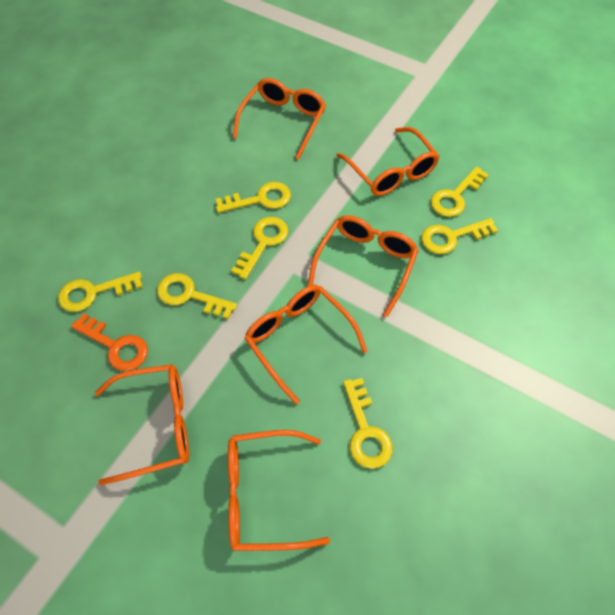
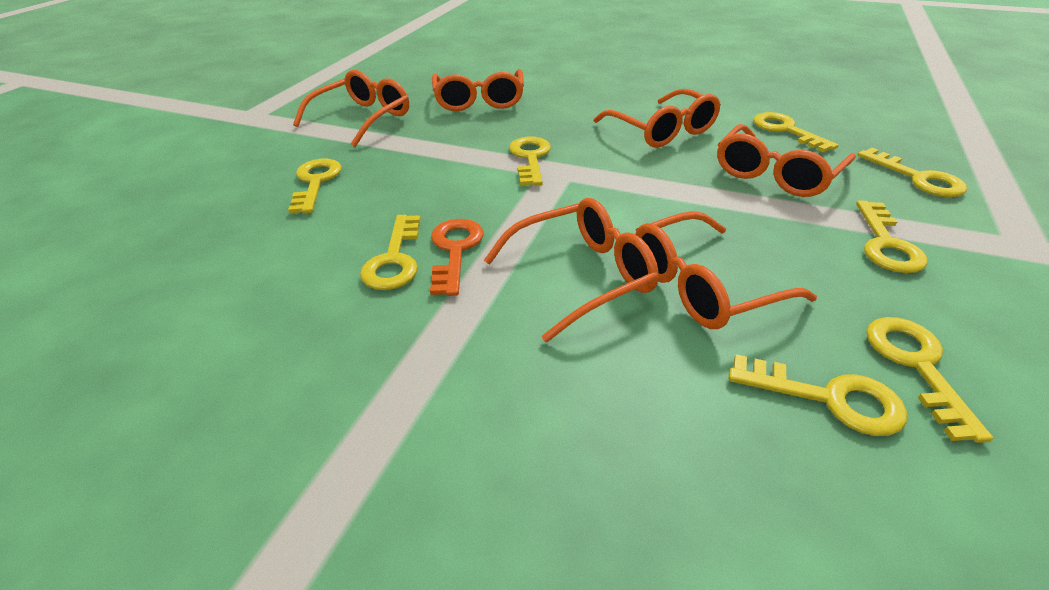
yellow key: [58,272,143,312] [157,273,237,319] [216,182,291,213] [231,217,288,280] [343,378,393,469] [421,218,498,254] [431,166,489,217] = 7 -> [288,159,342,213] [360,215,421,290] [509,136,551,186] [729,354,907,436] [753,112,839,152] [856,200,928,273] [858,148,967,197] [866,317,993,443] = 8

